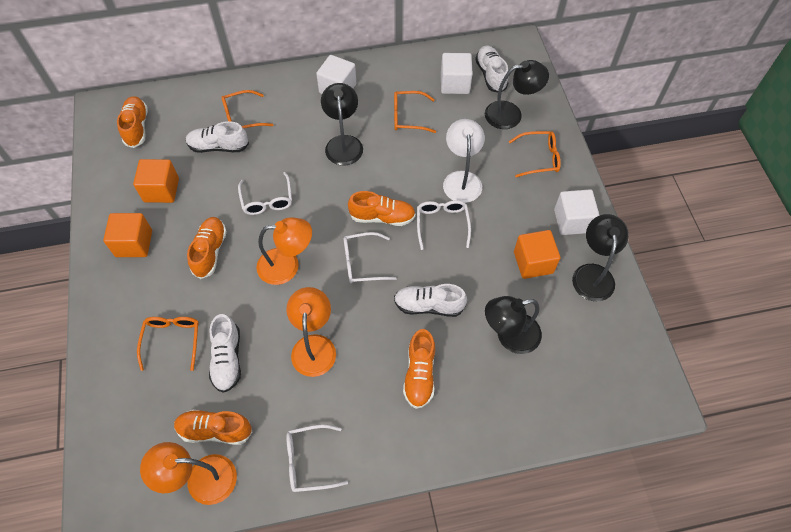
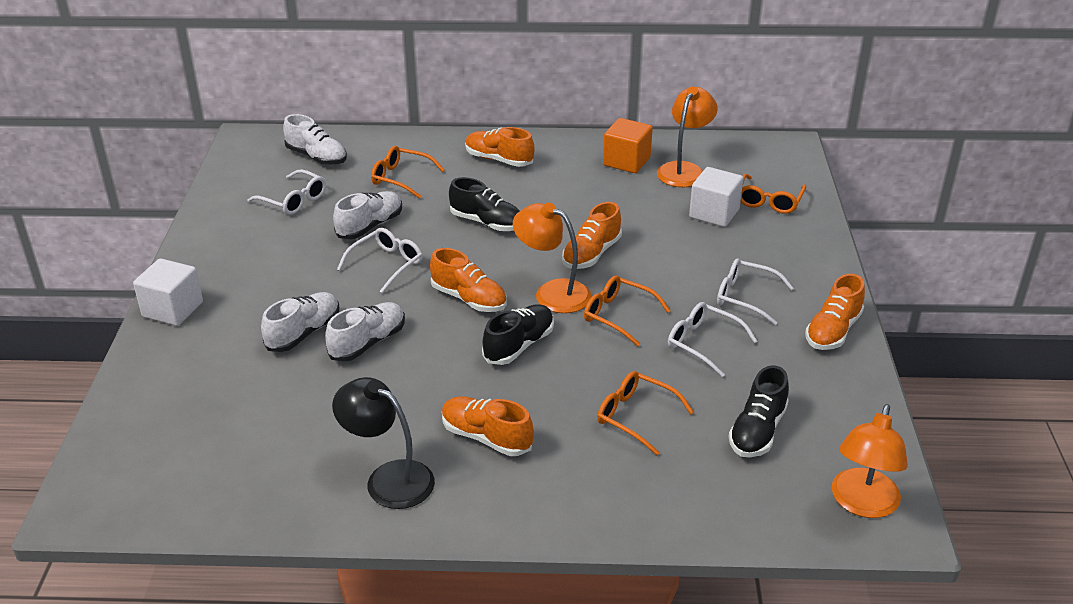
black lamp: [321,83,363,165] [485,60,549,129] [485,296,542,354] [572,214,629,301] = 4 -> [332,377,435,509] = 1
black shoe: none = 0 -> [449,177,519,231] [482,304,554,365] [729,365,789,457] = 3
orange cube: [103,213,152,257] [133,159,179,203] [514,230,560,279] = 3 -> [603,118,653,173] = 1
white cube: [316,55,356,94] [441,53,473,94] [554,189,599,235] = 3 -> [133,258,203,326] [689,167,743,227] = 2
white lamp: [443,119,485,203] = 1 -> none = 0

